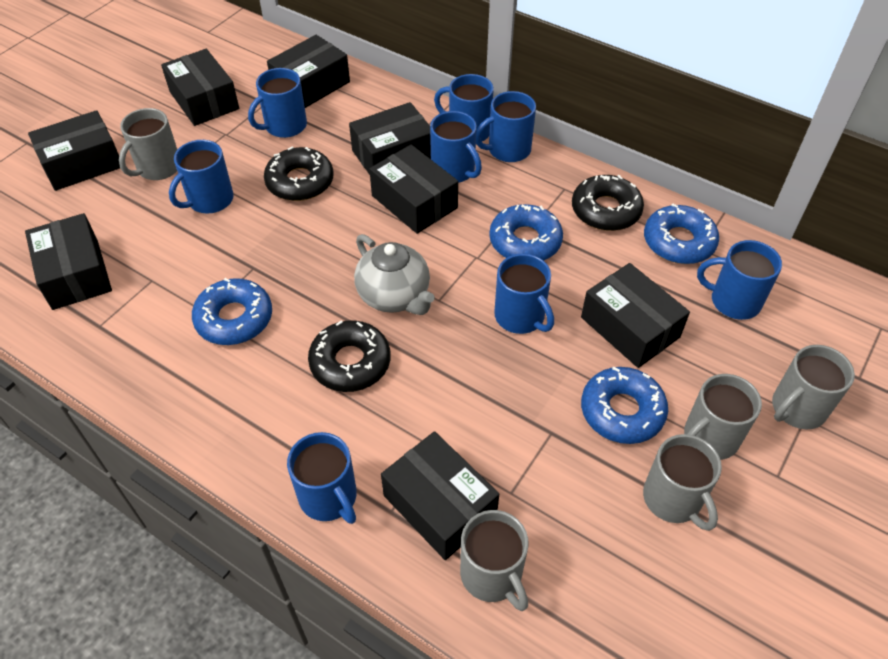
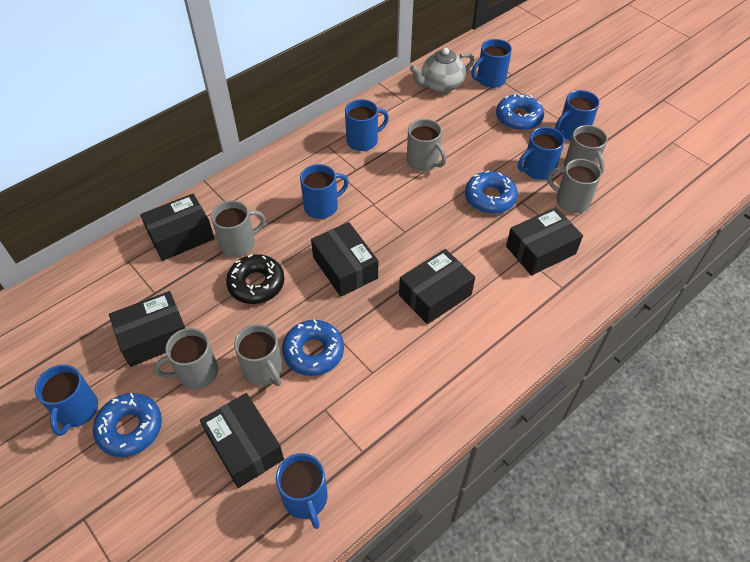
black box: [25,213,112,310] [28,110,120,191] [161,49,239,126] [267,35,350,108] [349,102,431,175] [369,145,458,234] [381,431,499,560] [581,263,690,368] = 8 -> [109,291,185,367] [140,194,215,261] [200,393,284,488] [311,222,378,297] [399,249,475,324] [506,207,583,276] = 6
black donut: [264,146,334,201] [308,320,391,392] [572,175,644,231] = 3 -> [226,254,285,304] = 1
blue mug: [169,140,234,213] [248,68,307,138] [287,432,357,524] [430,111,482,183] [434,74,494,141] [476,91,536,162] [494,254,554,334] [697,240,782,320] = 8 -> [35,365,98,436] [276,453,328,529] [300,164,349,219] [345,99,389,151] [471,39,512,88] [518,127,565,180] [555,90,600,141] = 7
grey mug: [119,108,177,180] [460,510,529,611] [643,434,722,531] [684,374,762,460] [772,345,855,430] = 5 -> [154,328,218,389] [211,201,266,257] [234,324,283,386] [407,119,446,172] [547,159,601,213] [564,125,608,175] = 6

